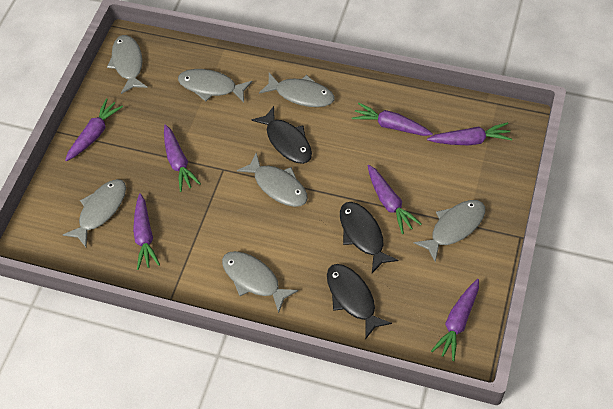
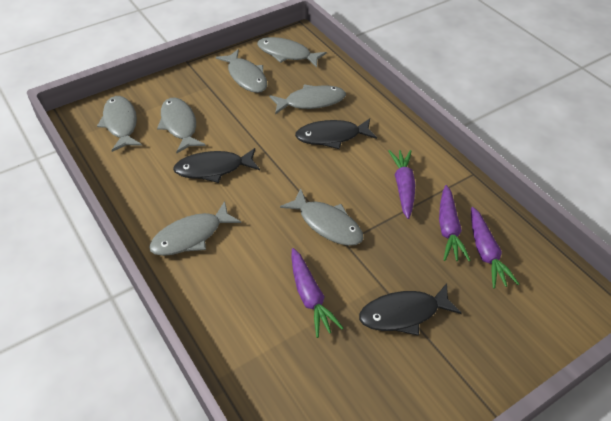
purple carrot: [65,98,123,161] [133,193,160,270] [164,124,201,192] [352,103,433,136] [368,165,421,234] [427,122,512,146] [431,279,479,361] = 7 -> [291,248,344,338] [389,150,416,219] [439,185,471,261] [471,207,519,289] = 4

